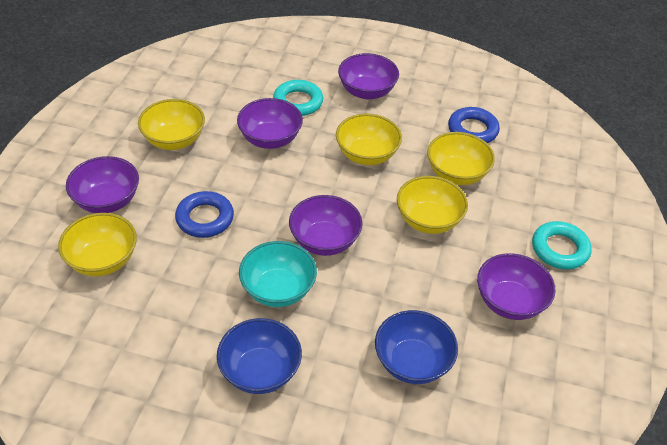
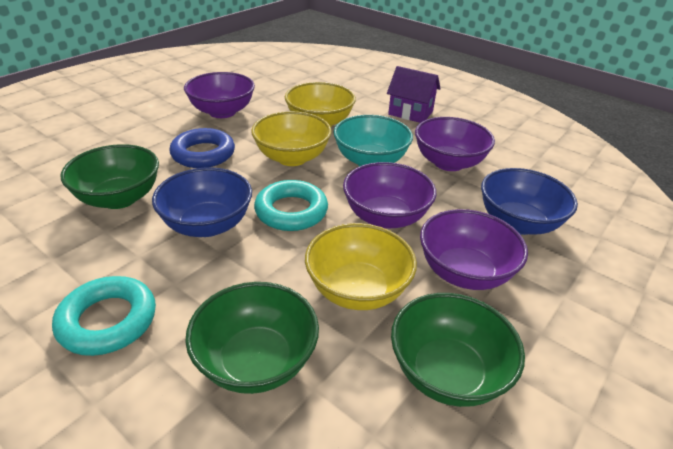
blue ring: [175,191,234,238] [448,107,500,143] = 2 -> [169,128,235,168] = 1
green bowl: none = 0 -> [61,144,159,209] [185,282,319,394] [391,293,525,407] = 3
purple bowl: [66,156,139,213] [237,98,303,149] [289,195,363,256] [338,53,399,99] [477,253,555,320] = 5 -> [184,72,255,118] [343,162,436,229] [415,117,495,171] [420,209,528,290] = 4
purple house: none = 0 -> [387,66,441,123] = 1
yellow bowl: [58,213,137,276] [138,99,205,150] [336,114,402,165] [397,176,468,234] [427,132,495,185] = 5 -> [251,111,331,166] [285,82,356,127] [305,223,417,310] = 3

